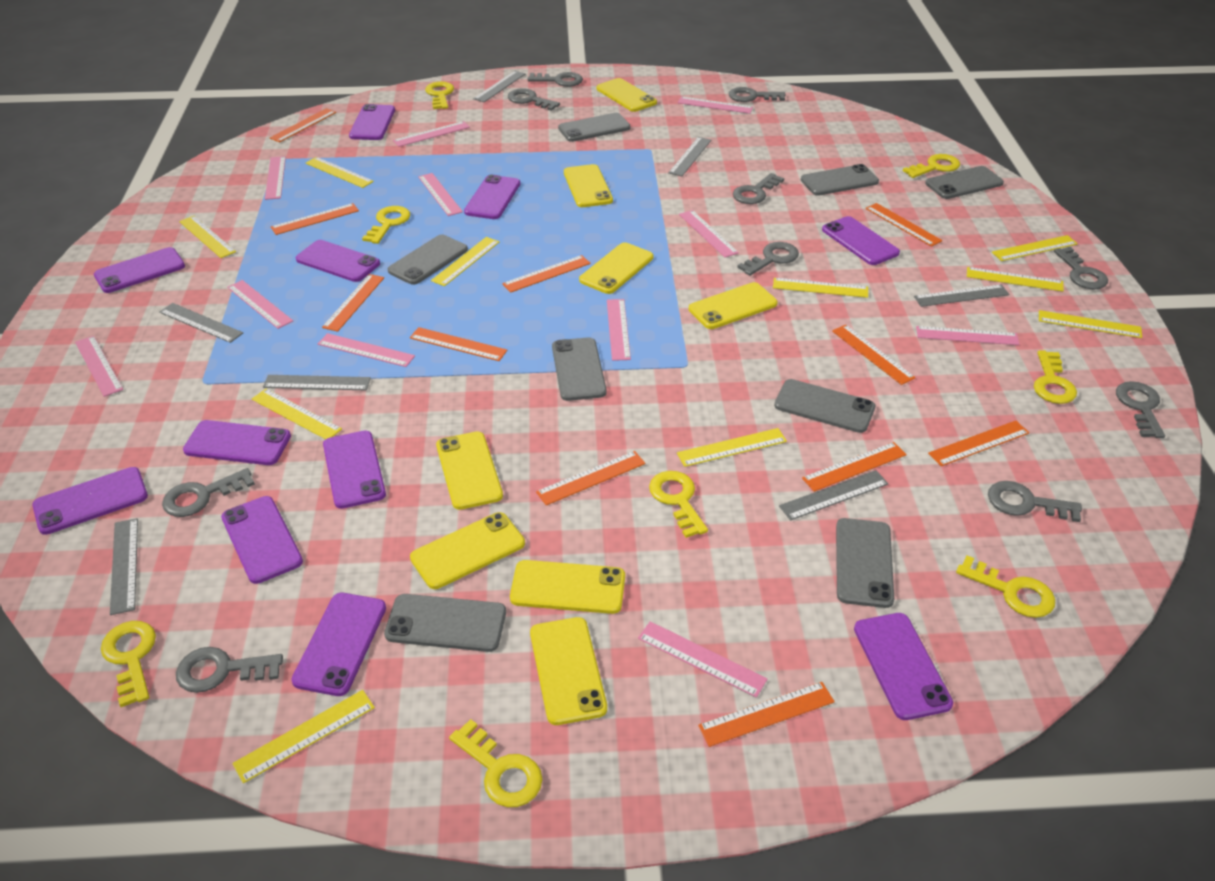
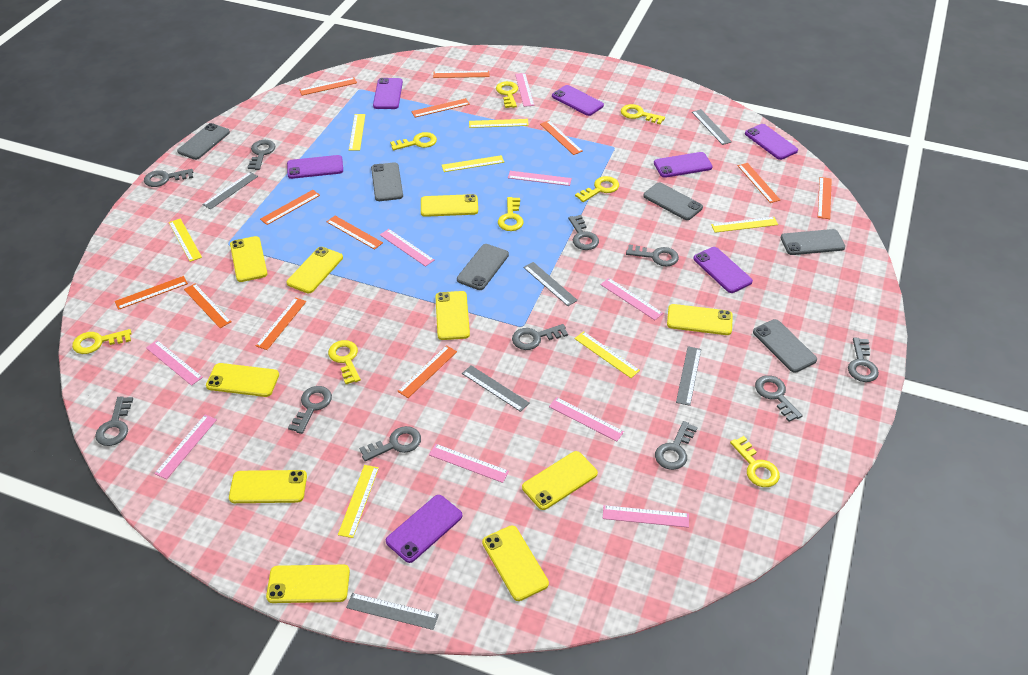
grey key: [162,468,255,517] [176,647,283,693] [508,88,560,111] [527,72,583,87] [729,87,785,102] [733,173,784,204] [737,242,799,276] [988,481,1082,522] [1054,247,1108,290] [1116,381,1165,438] = 10 -> [95,396,133,446] [144,169,194,187] [247,140,276,170] [288,386,332,434] [359,426,421,461] [512,324,568,350] [568,215,599,250] [626,244,679,267] [655,421,698,470] [755,375,803,422] [848,338,879,382] = 11
grey phone: [384,594,506,652] [388,235,468,285] [552,337,607,401] [558,113,631,142] [774,379,876,433] [801,164,879,196] [836,518,894,608] [925,166,1004,199] = 8 -> [177,123,230,160] [371,162,403,201] [457,244,509,290] [643,182,703,220] [753,319,817,373] [780,229,845,255] = 6
grey ruler: [110,518,138,615] [159,303,243,343] [263,375,371,390] [473,71,525,102] [668,137,711,176] [779,470,888,520] [914,284,1009,307] = 7 -> [202,172,258,209] [346,593,439,630] [462,365,529,412] [523,262,578,306] [676,346,701,406] [692,109,732,145] = 6
orange ruler: [270,108,336,142] [271,203,359,235] [322,274,384,332] [410,327,507,361] [502,255,591,292] [536,451,645,505] [698,682,835,747] [802,442,907,492] [832,325,916,385] [866,203,942,247] [928,421,1029,466] = 11 -> [115,276,188,310] [184,283,232,328] [256,297,306,350] [260,190,320,225] [299,77,357,96] [327,216,383,250] [397,345,457,398] [411,98,470,117] [433,71,489,78] [540,121,583,155] [738,163,780,203] [818,177,832,219] = 12
pink ruler: [75,336,123,397] [227,280,293,329] [265,156,286,200] [318,333,415,367] [393,121,470,147] [418,173,463,216] [607,299,631,361] [638,621,767,698] [678,97,753,114] [679,210,739,257] [916,326,1020,345] = 11 -> [146,340,203,386] [154,415,217,479] [380,229,434,267] [429,444,509,483] [508,171,572,186] [515,73,534,107] [549,397,624,442] [600,278,663,320] [603,505,689,528] = 9
purple phone: [32,467,148,535] [94,247,185,293] [183,420,291,465] [221,496,303,584] [291,593,386,696] [296,240,380,282] [323,431,386,509] [349,104,395,140] [464,175,520,219] [822,216,900,265] [854,613,953,720] = 11 -> [287,155,343,179] [373,78,403,109] [386,495,462,563] [552,85,604,116] [654,152,713,178] [693,247,753,293] [745,124,798,160] = 7
yellow phone: [410,512,525,589] [436,431,503,510] [510,560,625,614] [530,617,607,725] [564,164,613,207] [579,242,654,294] [596,78,657,112] [689,282,778,329] = 8 -> [206,363,279,397] [229,470,307,503] [230,236,268,282] [266,565,350,603] [286,247,343,293] [421,194,478,217] [435,291,470,340] [482,525,549,601] [522,451,598,510] [667,304,733,335] = 10
yellow ruler: [179,216,236,258] [232,690,375,783] [252,388,342,439] [306,157,374,188] [431,237,499,286] [677,428,787,467] [773,278,868,298] [967,267,1064,292] [992,235,1078,261] [1039,310,1142,338] = 10 -> [169,218,202,262] [338,465,379,538] [349,114,365,151] [442,155,504,172] [469,119,529,128] [575,331,640,378] [711,217,778,233] = 7

